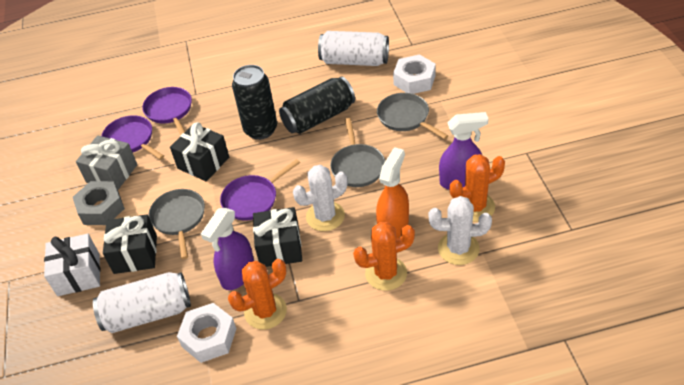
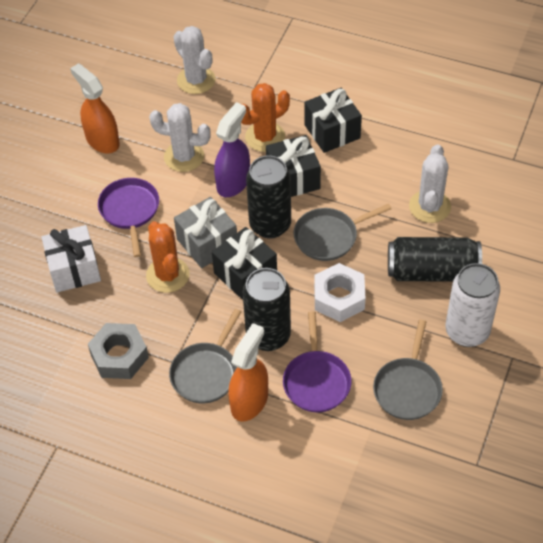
black can: [232,65,277,140] [279,76,355,134] = 2 -> [243,268,291,351] [246,155,291,238] [388,237,482,282] = 3
orange cactus: [228,259,287,330] [353,222,415,291] [450,154,505,222] = 3 -> [146,221,190,293] [241,83,290,152] = 2
orange spray bottle: [376,147,409,239] = 1 -> [70,63,120,153] [228,323,268,421] = 2
purple pan: [102,115,164,160] [142,87,192,135] [220,159,300,221] = 3 -> [98,178,159,257] [283,311,351,412] = 2
purple spray bottle: [201,208,254,290] [439,112,489,190] = 2 -> [214,102,250,197] = 1
white cactus: [293,165,347,231] [429,196,492,265] = 2 -> [149,103,211,172] [174,26,215,94] [409,144,451,223] = 3
white can: [93,272,191,333] [318,31,389,66] = 2 -> [445,263,500,347] = 1
white nut: [177,303,237,363] [393,54,436,94] = 2 -> [314,263,366,322] = 1

